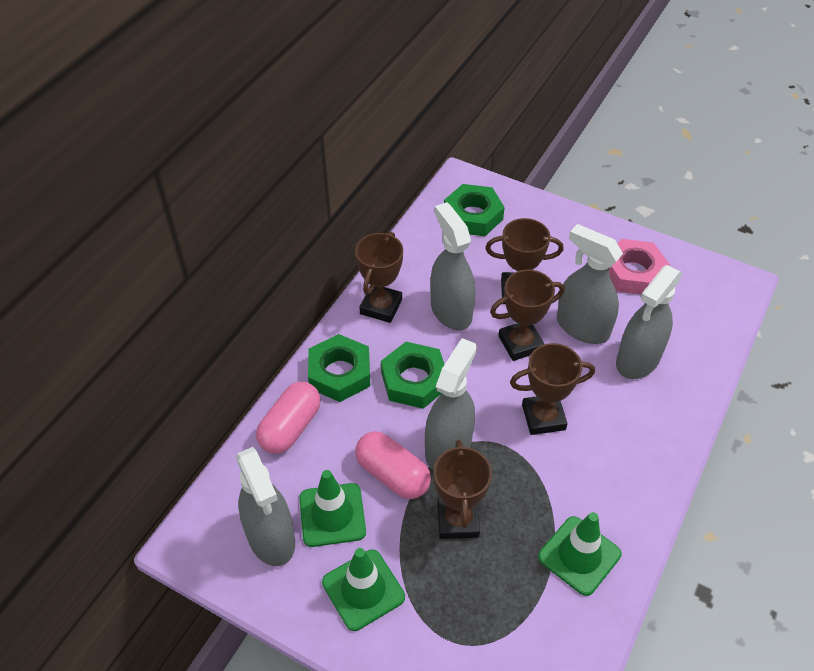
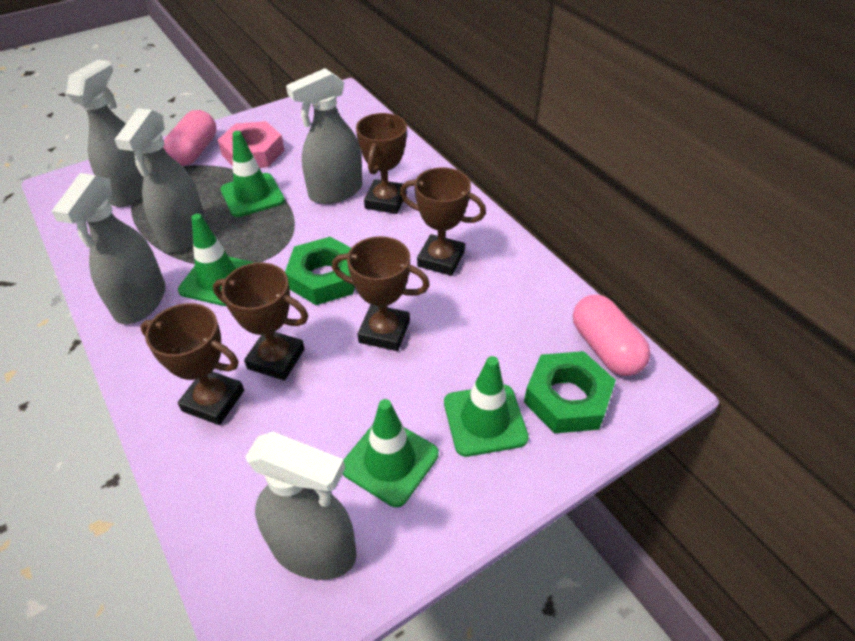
green nut: [308,334,370,402] [381,342,445,409] [444,184,505,236] = 3 -> [285,237,355,305] [524,351,616,433] = 2
green traffic cone: [299,470,366,547] [322,548,405,631] [538,512,621,596] = 3 -> [178,214,254,306] [220,131,285,217] [342,399,439,507] [444,356,529,457] = 4

